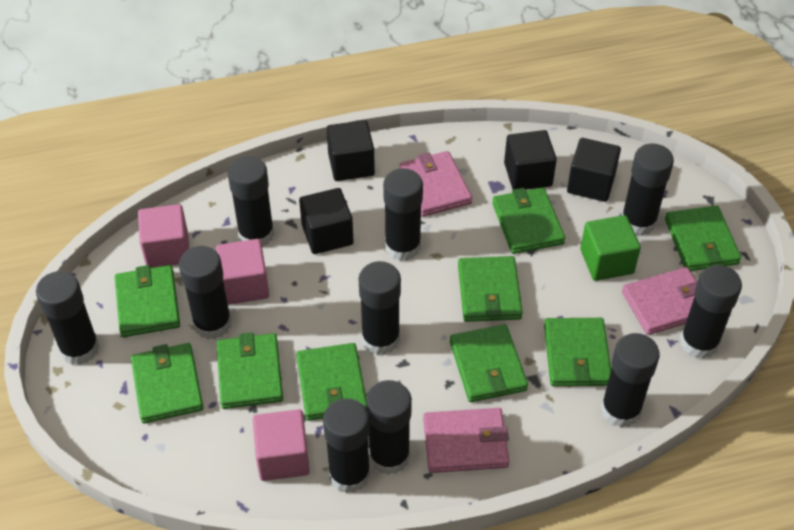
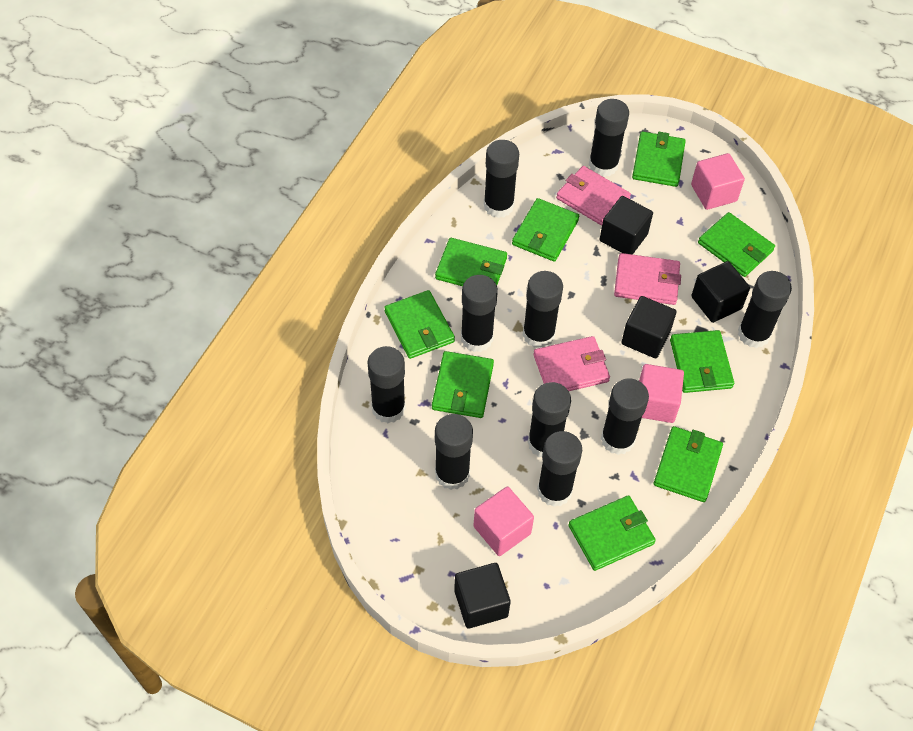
green cube: [580,215,641,281] = 1 -> none = 0

